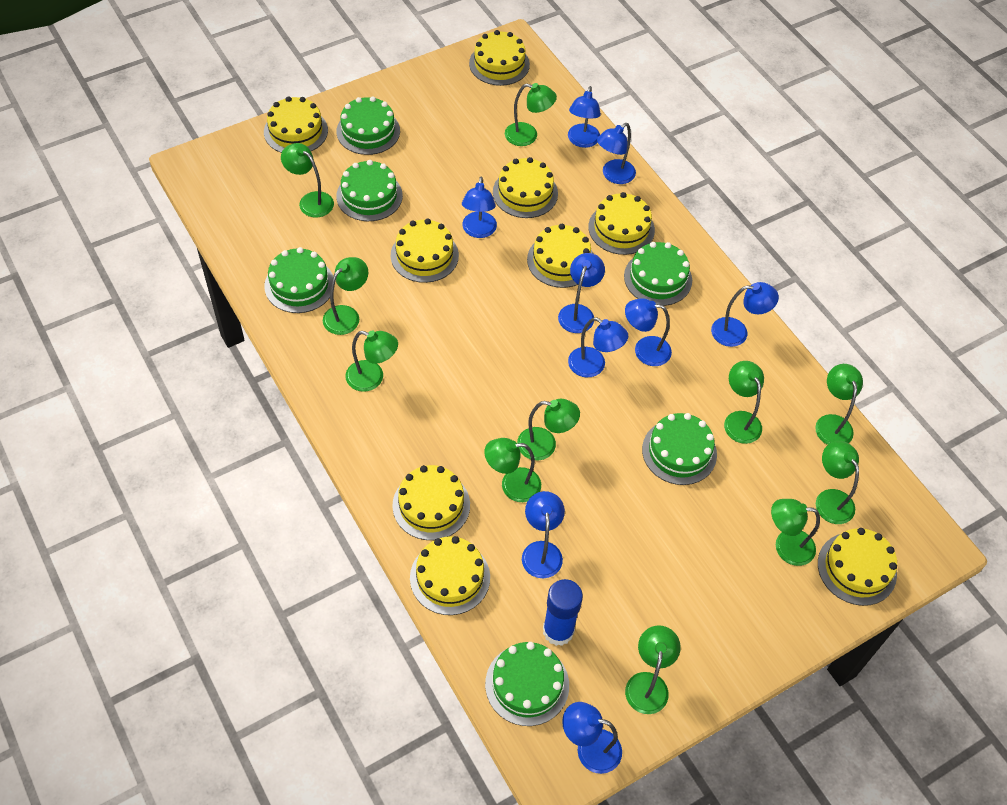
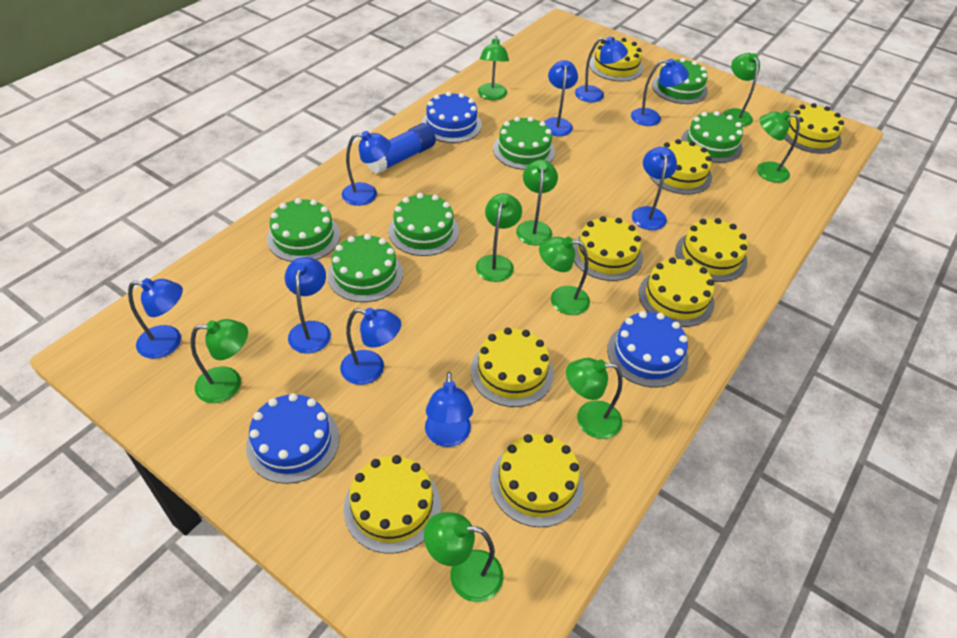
blue cake: none = 0 -> [246,393,339,484] [422,92,482,143] [607,311,688,387] = 3
green lamp: [281,143,334,218] [323,257,368,335] [346,331,398,392] [484,438,541,502] [505,83,557,146] [517,399,580,460] [625,625,681,714] [724,361,764,444] [771,499,820,566] [815,364,863,445] [816,441,859,524] = 11 -> [191,319,248,403] [424,512,503,602] [476,193,522,282] [478,35,509,100] [516,160,558,245] [539,237,590,315] [566,358,623,439] [723,53,760,127] [757,110,800,183] = 9

